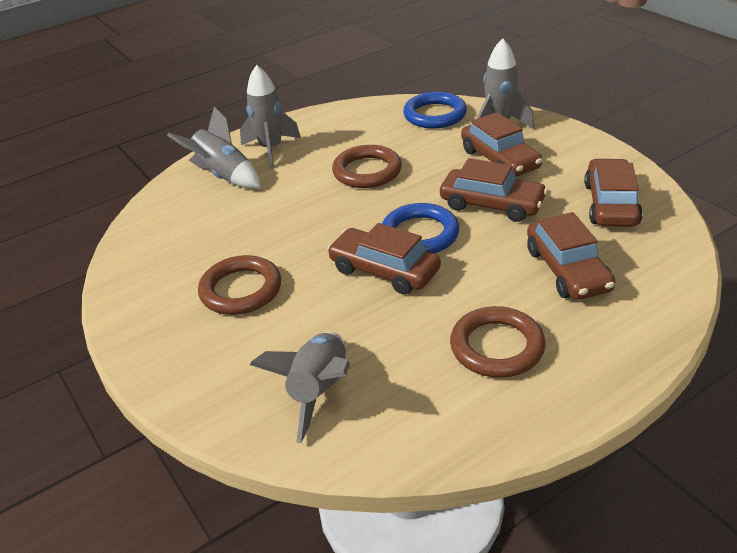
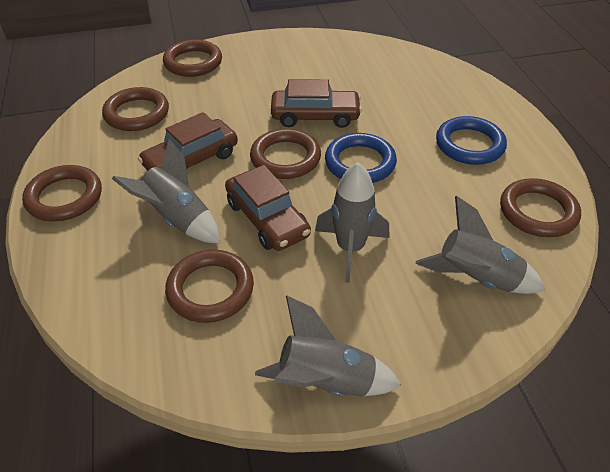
brown car: [327,223,441,295] [440,158,548,222] [461,112,542,177] [527,212,615,300] [584,159,643,227] = 5 -> [138,112,238,171] [225,165,311,251] [271,79,362,128] = 3
brown ring: [198,255,281,315] [332,145,402,188] [450,306,546,378] = 3 -> [22,165,102,222] [102,87,169,131] [163,40,222,77] [165,250,254,323] [250,129,321,179] [500,178,581,237] = 6

